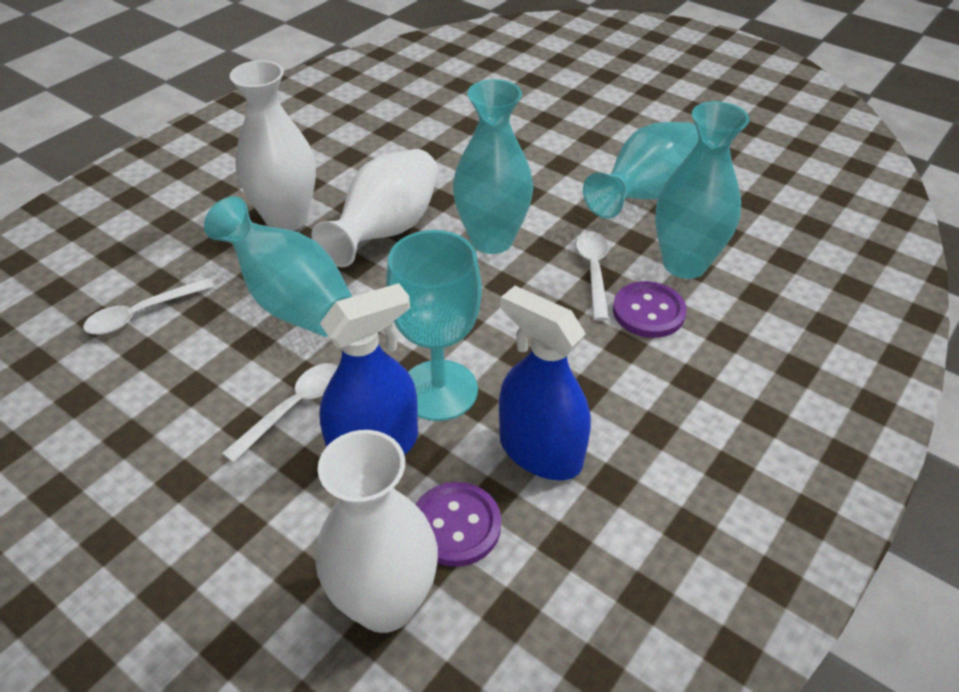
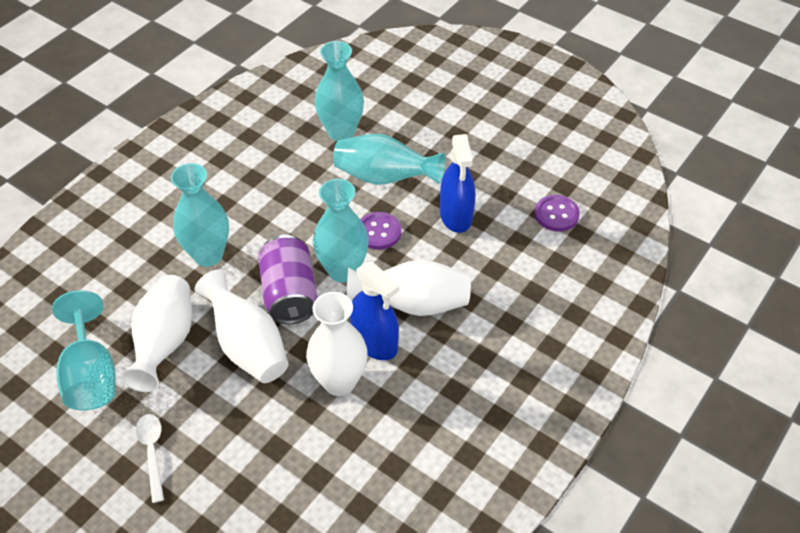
purple can: none = 0 -> [258,235,317,324] = 1
white spoon: [83,278,214,335] [222,363,338,463] [576,231,609,321] = 3 -> [136,414,164,503] = 1
white vase: [230,60,316,231] [312,149,439,267] [316,430,438,633] = 3 -> [121,275,192,392] [195,269,289,383] [306,292,368,396] [347,260,471,316] = 4

